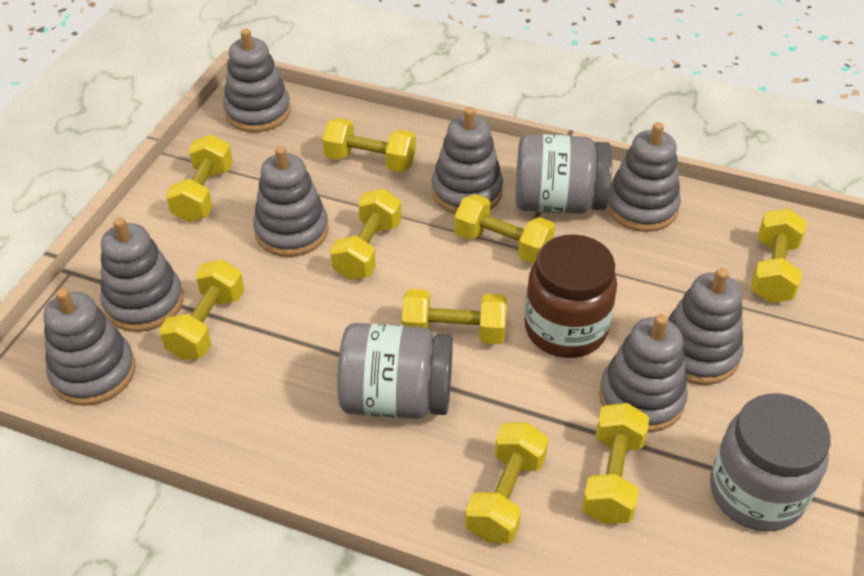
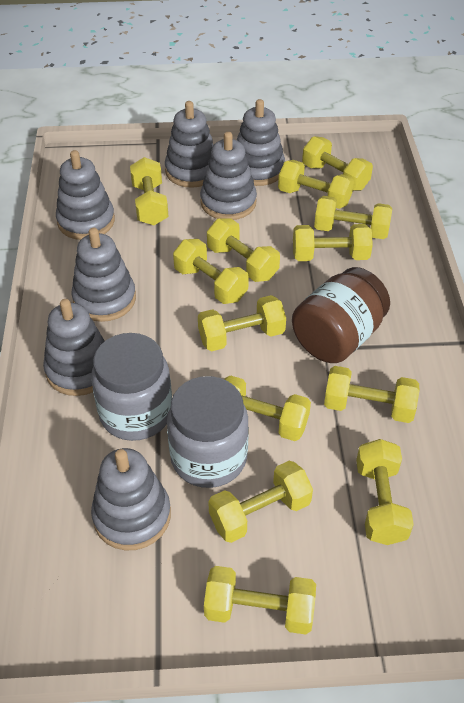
grey jar: [337,323,453,419] [516,134,612,214] [710,394,831,531] = 3 -> [91,333,172,441] [167,376,249,488] = 2
grey stacking toy: [44,288,136,406] [100,217,184,332] [223,29,291,132] [253,146,329,257] [431,107,503,214] [599,314,688,432] [607,122,681,232] [668,268,744,385] = 8 -> [43,299,105,396] [56,150,115,240] [71,228,136,322] [91,448,171,551] [165,101,214,188] [200,132,257,220] [237,99,285,186] = 7
yellow dumbbell: [159,259,245,360] [166,135,233,222] [322,118,416,172] [330,189,402,280] [401,289,507,345] [454,194,555,264] [465,422,548,544] [582,403,649,524] [751,208,807,303] = 9 -> [130,157,169,225] [173,239,249,304] [198,295,286,351] [204,566,316,635] [207,218,280,282] [208,461,313,543] [224,375,311,441] [278,160,354,209] [293,224,373,261] [302,136,373,191] [314,196,392,239] [324,366,419,423] [356,439,414,545] = 13

